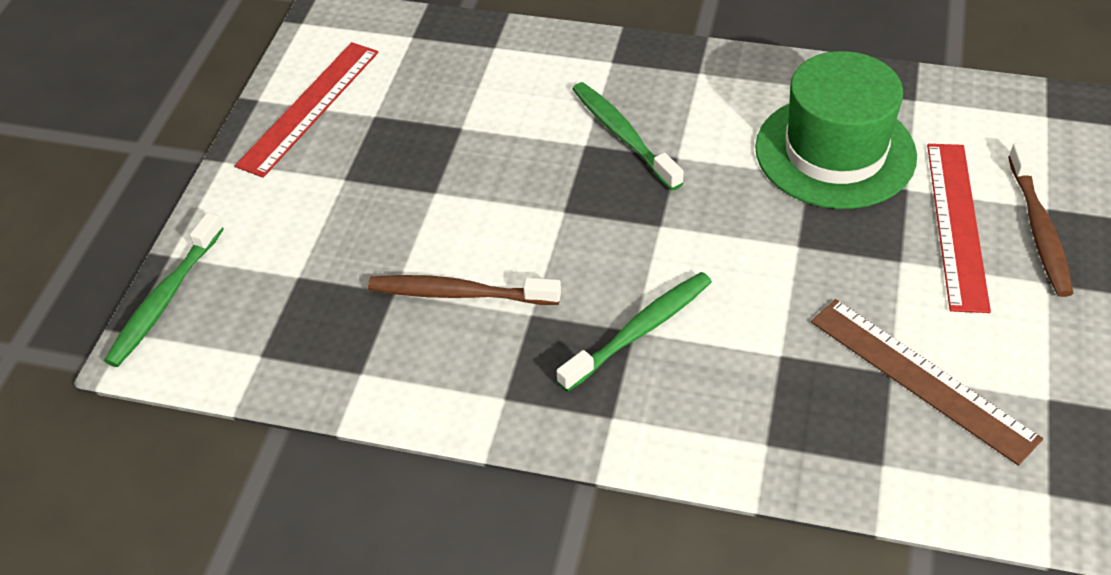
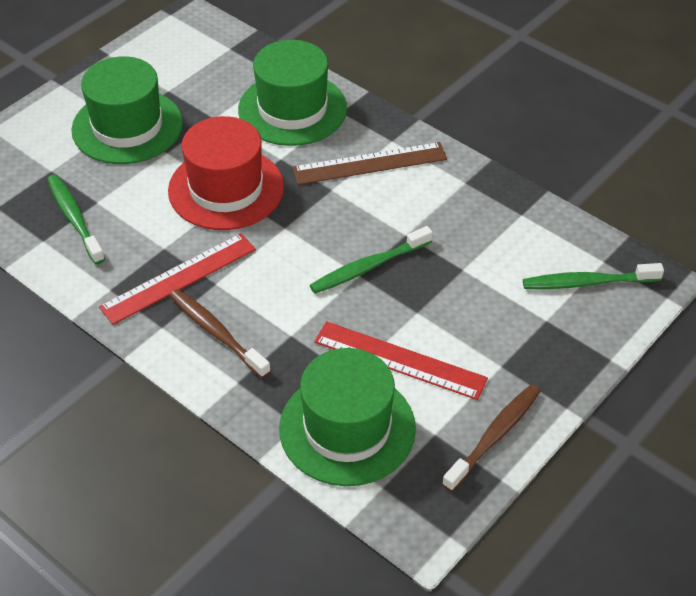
green hat: [755,51,917,209] = 1 -> [71,56,183,164] [238,40,347,146] [279,348,416,486] = 3
red hat: none = 0 -> [168,116,284,230] = 1

